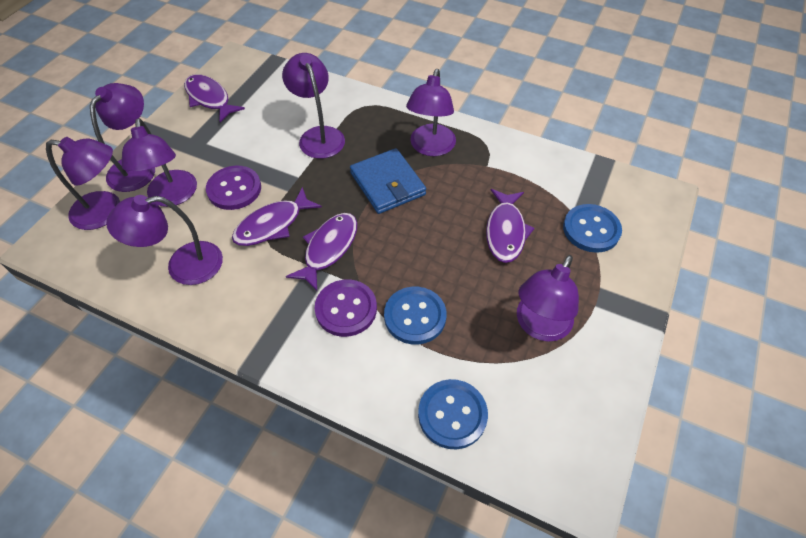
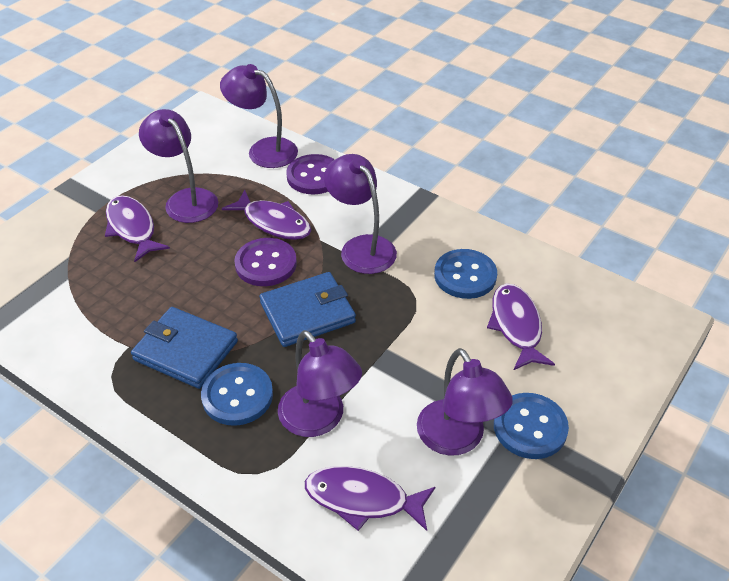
blue wallet: [350,148,426,214] = 1 -> [131,307,238,389] [259,272,356,347] = 2
purple lamp: [46,137,120,230] [90,83,155,192] [106,195,223,285] [122,118,197,207] [282,53,345,159] [406,69,456,156] [517,255,579,342] = 7 -> [139,109,218,223] [220,64,298,168] [278,330,362,437] [324,154,397,274] [417,348,513,456] = 5

